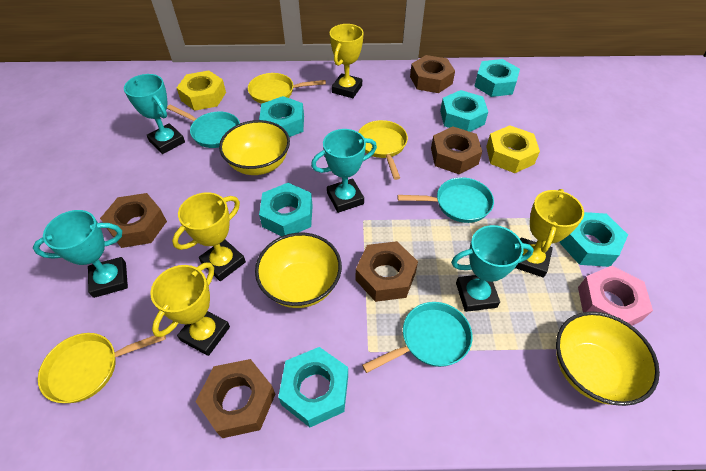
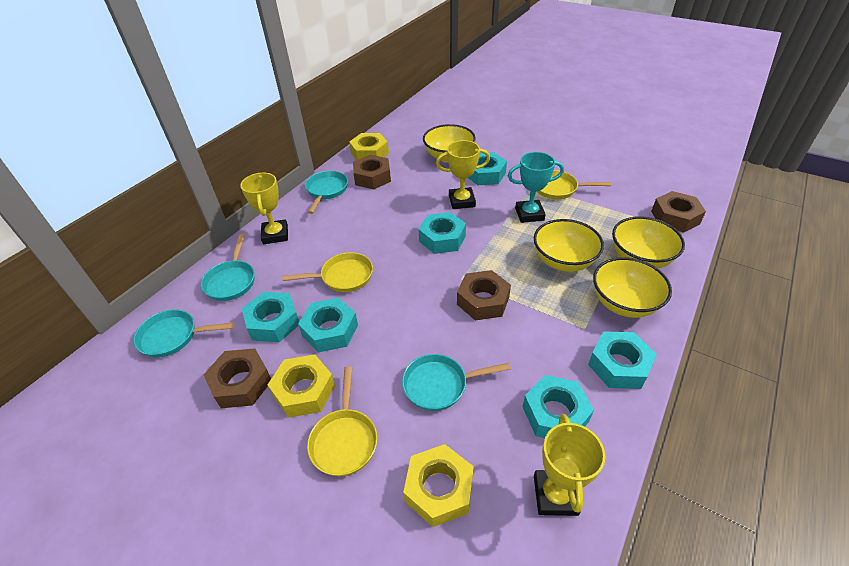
brown nut: [100,193,167,248] [195,359,275,438] [356,241,418,302] [410,55,455,93] [431,126,482,174] = 5 -> [203,348,271,408] [353,155,391,189] [457,270,511,320] [651,191,706,233] = 4
pink nut: [578,266,653,325] = 1 -> none = 0
turquoise pan: [167,105,240,148] [362,302,473,373] [397,177,494,223] = 3 -> [133,309,234,358] [201,234,255,301] [305,171,348,214] [402,354,511,411] = 4
turquoise trophy: [33,210,128,298] [124,74,185,154] [311,129,377,213] [451,225,534,312] = 4 -> [508,152,564,223] = 1
yellow bowl: [219,120,290,175] [255,233,342,308] [556,311,660,406] = 3 -> [423,124,476,163] [534,219,604,272] [593,257,672,318] [612,216,685,268] = 4
yellow nut: [177,71,226,111] [486,125,540,173] = 2 -> [268,354,335,418] [349,133,389,160] [403,444,474,527] = 3
yellow trophy: [150,262,230,356] [172,192,246,281] [330,24,364,98] [515,189,584,278] = 4 -> [240,173,288,244] [436,140,490,209] [534,414,605,516] = 3

